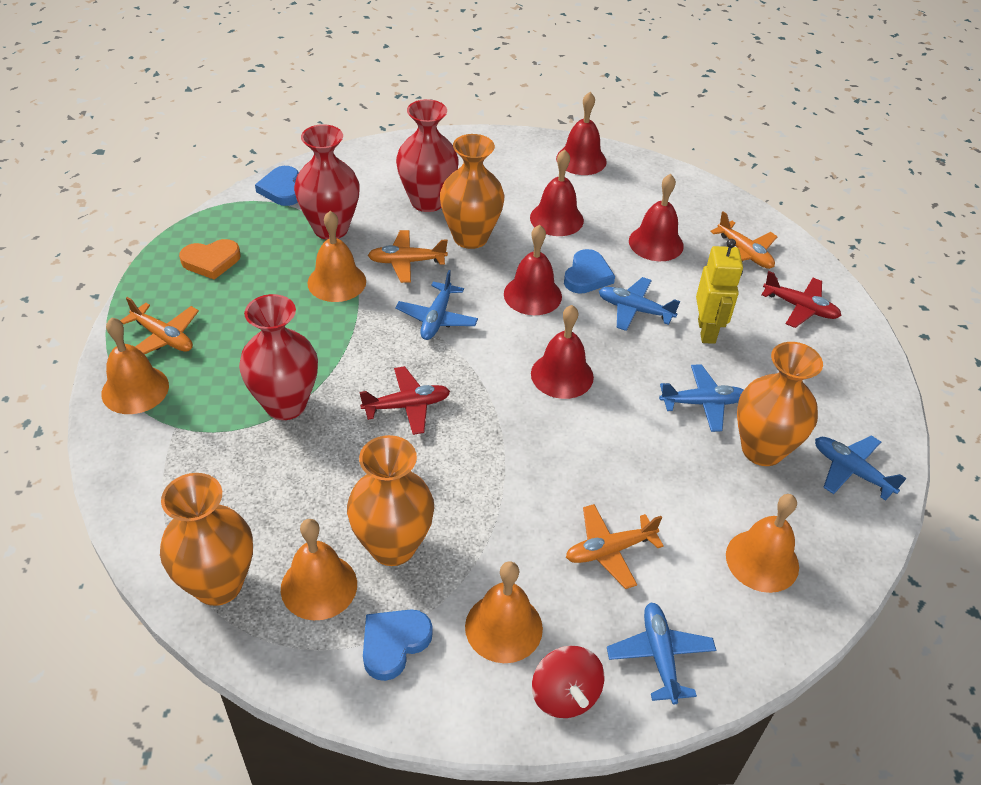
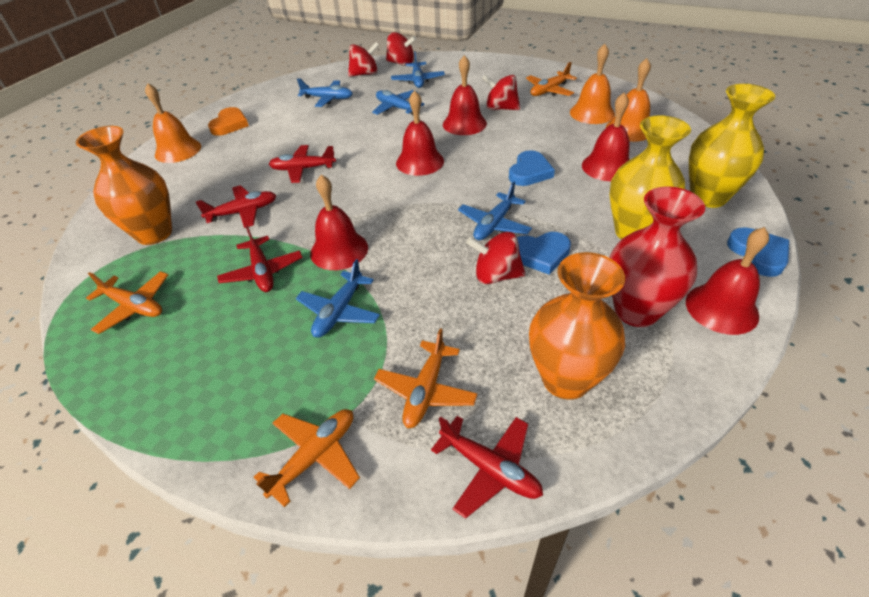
orange bell: [101,318,169,414] [281,519,357,620] [307,211,366,302] [465,561,543,663] [726,494,799,593] = 5 -> [145,83,201,163] [570,44,615,124] [606,58,651,142] = 3
orange vase: [160,473,253,606] [347,435,434,566] [440,134,504,249] [737,342,823,466] = 4 -> [76,126,172,245] [529,252,625,400] = 2
red plane: [359,366,450,435] [761,271,841,328] = 2 -> [195,185,276,228] [217,225,303,292] [269,145,336,183] [431,416,543,519] = 4
red spinning top: [532,646,604,718] = 1 -> [348,42,379,77] [386,32,416,66] [466,232,525,284] [482,74,520,110] = 4
red vase: [239,294,318,420] [294,124,360,240] [396,99,459,212] = 3 -> [610,187,705,327] = 1
yellow robot: [696,239,743,344] = 1 -> none = 0
yellow vase: none = 0 -> [610,116,691,239] [689,84,775,208] = 2

